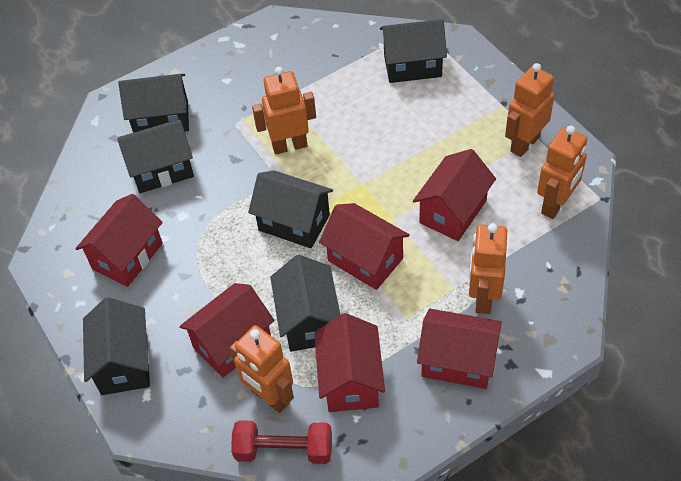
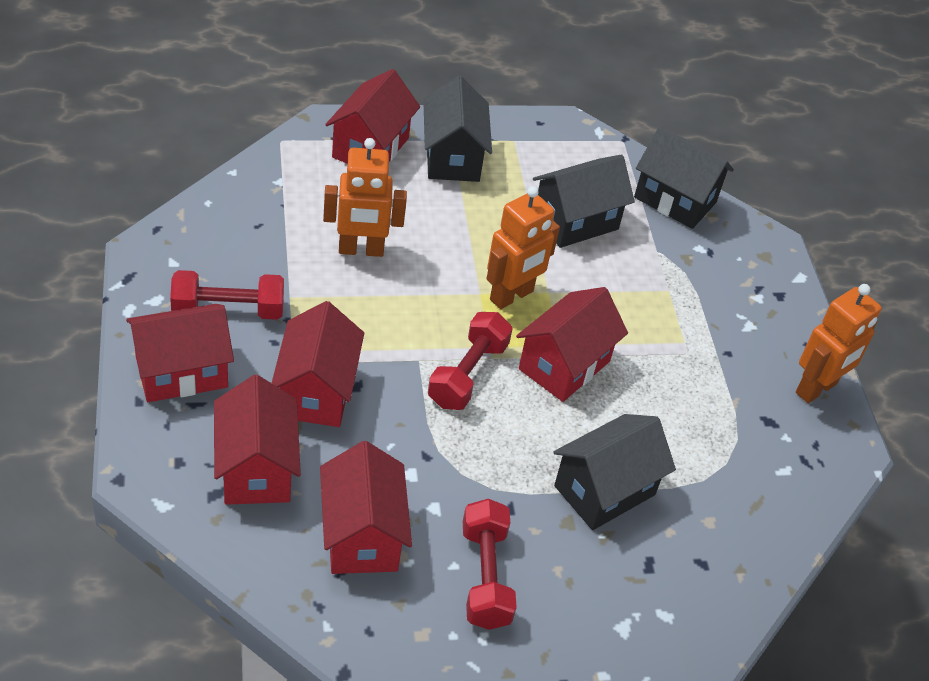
black house: [83,297,150,395] [117,119,194,193] [118,74,189,133] [248,171,333,248] [270,255,340,352] [380,19,447,83] = 6 -> [423,76,492,182] [533,154,635,248] [553,414,676,530] [634,126,734,229] = 4
orange robot: [230,325,294,413] [252,67,316,154] [469,223,507,314] [505,63,554,157] [537,126,587,219] = 5 -> [323,138,407,257] [486,186,560,309] [796,284,882,403] = 3
red dumbbell: [231,420,332,464] = 1 -> [170,270,284,320] [428,312,513,410] [463,499,517,630] = 3

